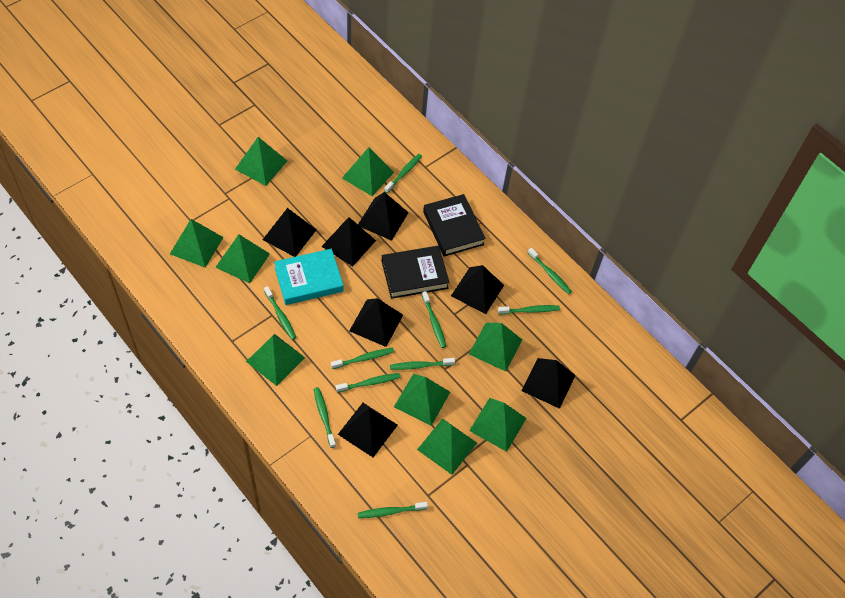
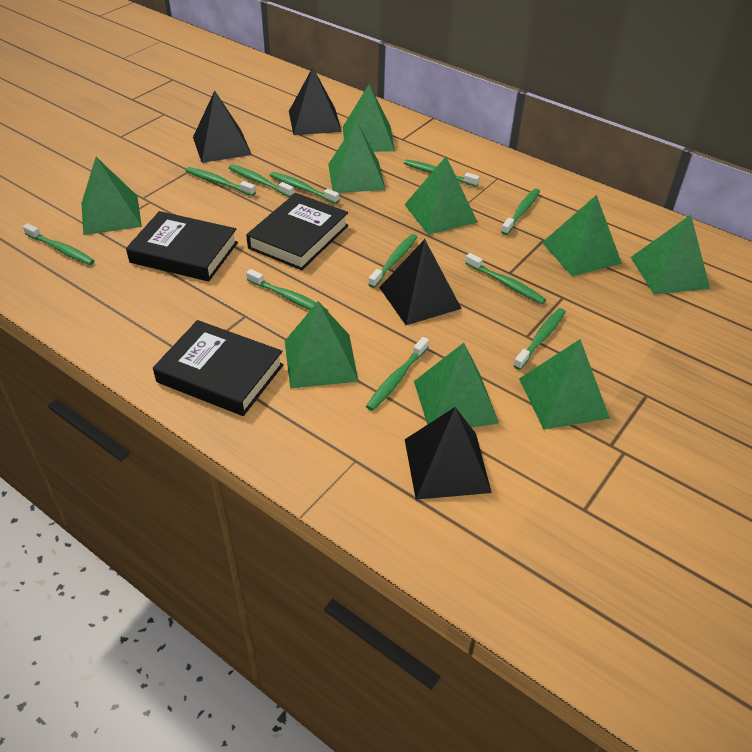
black book: [381,246,450,299] [423,194,486,257] = 2 -> [126,211,238,282] [153,320,284,416] [246,193,348,270] = 3
black pyramid: [263,208,317,257] [321,217,376,267] [338,403,398,457] [349,298,403,347] [358,192,409,241] [451,265,504,314] [521,358,576,409] = 7 -> [193,91,252,163] [289,67,342,135] [379,239,462,325] [405,407,492,500] = 4
green toothbrush: [264,286,297,340] [314,387,336,448] [331,348,394,369] [336,373,400,392] [358,502,428,518] [384,154,422,193] [390,358,455,370] [422,291,446,348] [498,305,560,314] [528,248,572,294] = 10 -> [23,223,95,265] [186,167,256,196] [229,164,294,197] [246,269,328,311] [270,172,339,204] [366,337,429,411] [368,234,417,288] [404,159,480,187] [465,253,546,304] [501,188,540,235] [513,308,566,370] = 11
turquoise book: [274,249,344,305] = 1 -> none = 0

